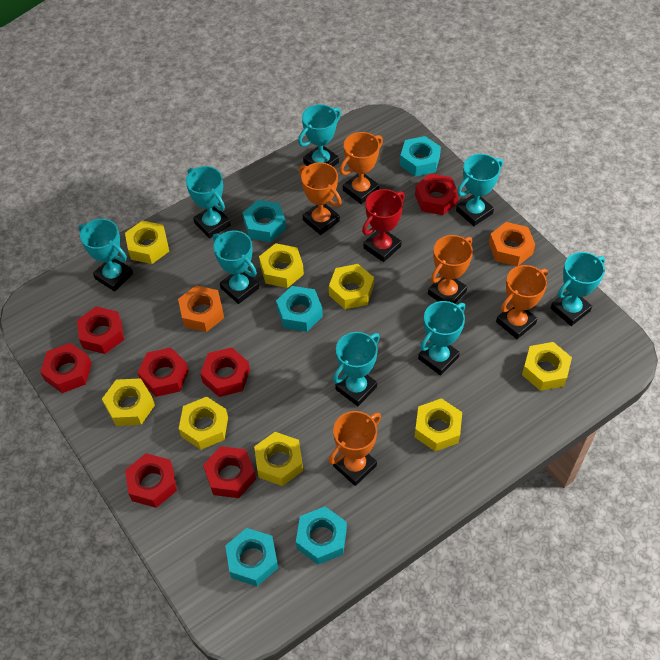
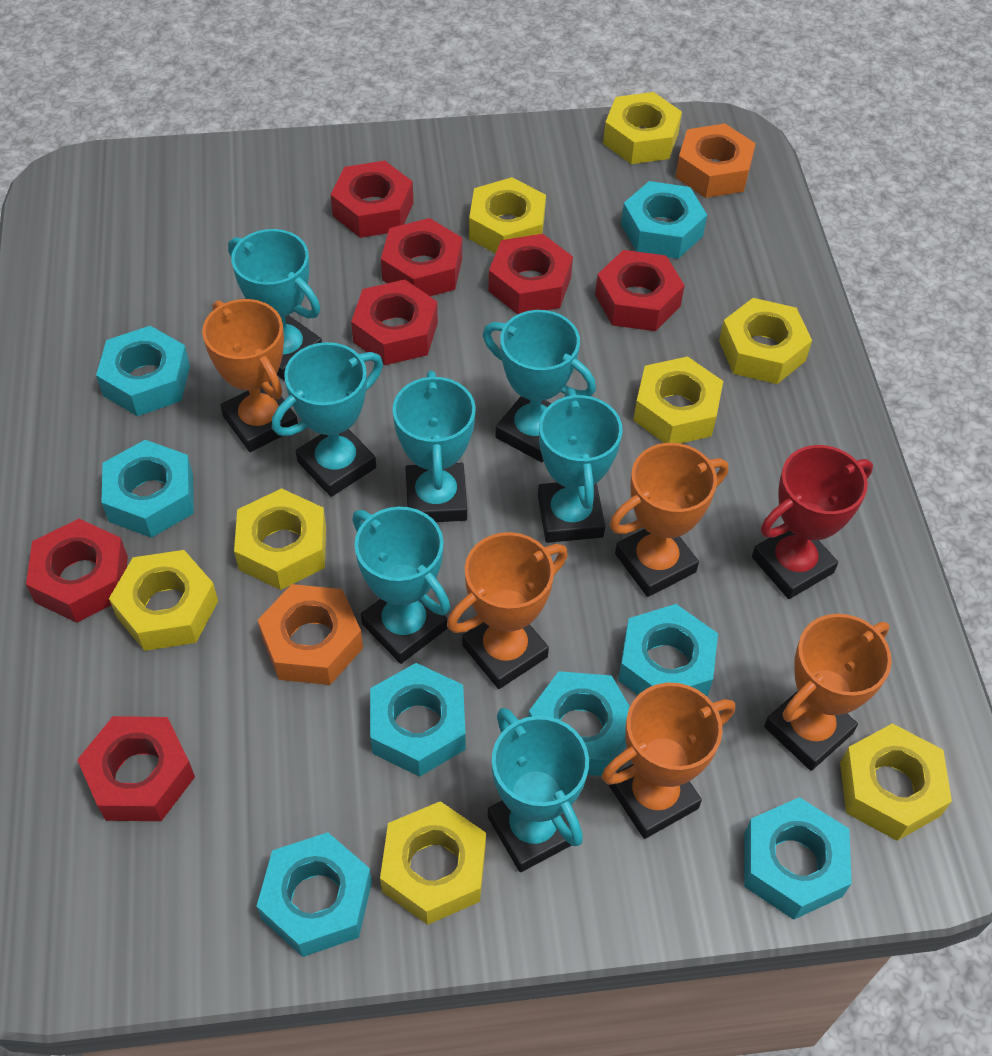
turquoise nut: [225,528,278,586] [243,200,286,242] [276,286,323,332] [296,506,347,565] [400,136,441,177] = 5 -> [96,326,190,416] [102,440,194,538] [257,832,372,957] [370,663,465,777] [529,671,630,776] [618,604,718,696] [621,181,707,259] [744,797,852,920] = 8
turquoise trophy: [78,219,133,292] [186,166,231,239] [213,231,259,304] [298,104,341,167] [333,332,380,406] [418,301,465,376] [456,154,503,226] [551,252,605,326] = 8 -> [228,229,322,381] [272,342,383,497] [352,507,450,664] [392,371,476,522] [483,310,596,462] [488,708,589,872] [538,389,623,543] = 7

